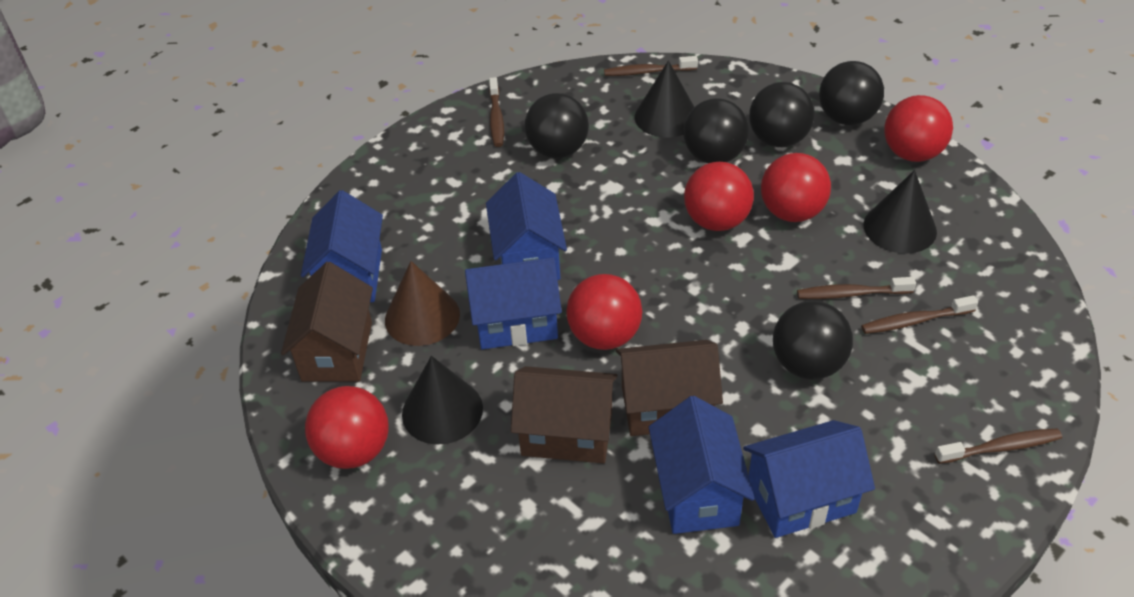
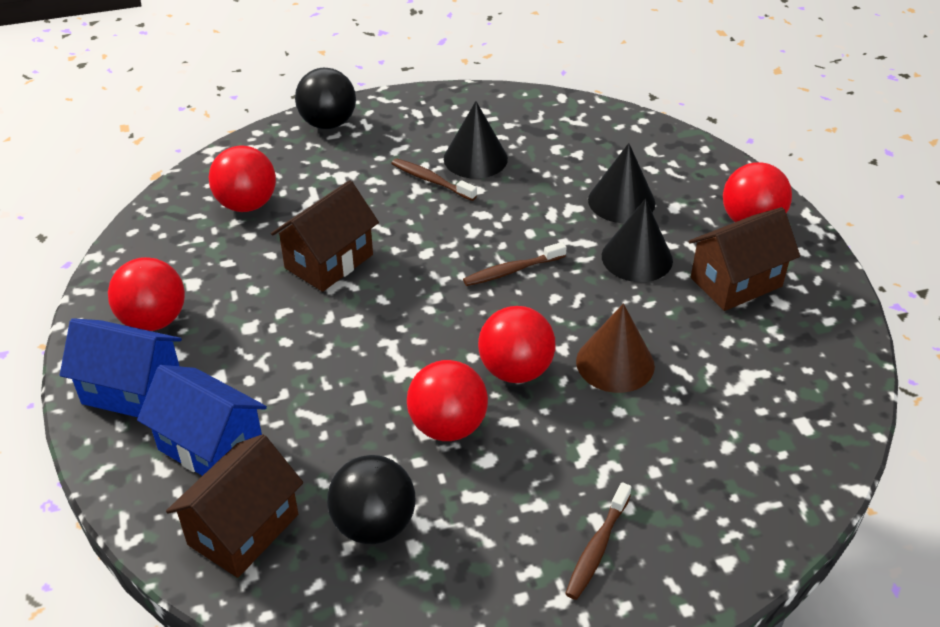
black ball: [525,93,589,158] [683,98,749,163] [749,82,815,147] [773,301,853,379] [819,61,884,125] = 5 -> [295,68,356,129] [327,455,415,544] = 2
blue house: [301,190,383,302] [465,258,562,349] [486,172,567,280] [649,396,755,534] [743,420,875,538] = 5 -> [60,318,182,417] [137,365,267,476] = 2
brown toothbrush: [489,77,504,147] [604,56,698,76] [797,277,916,299] [861,295,978,334] [935,428,1062,464] = 5 -> [391,158,477,201] [463,242,567,286] [565,482,631,600] = 3

